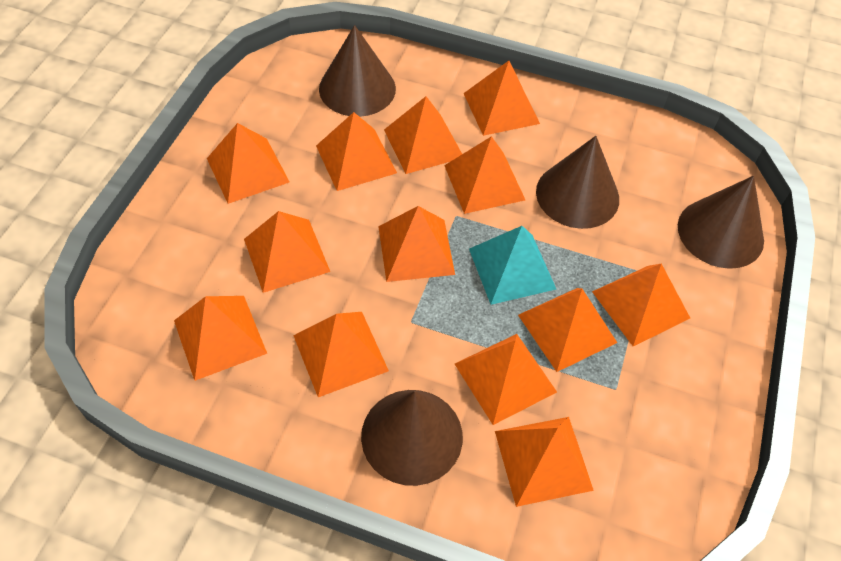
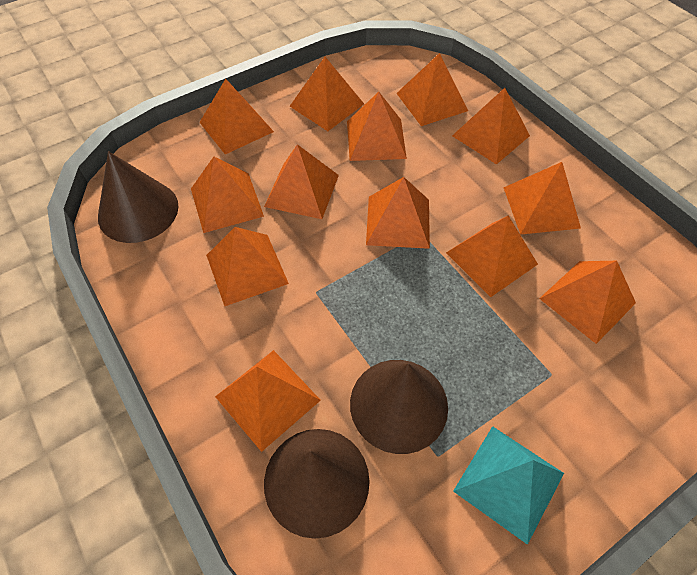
brown cone: [319,25,396,117] [361,390,463,486] [536,136,619,229] [678,176,764,269] = 4 -> [98,151,179,243] [264,429,370,539] [350,360,448,454] = 3

